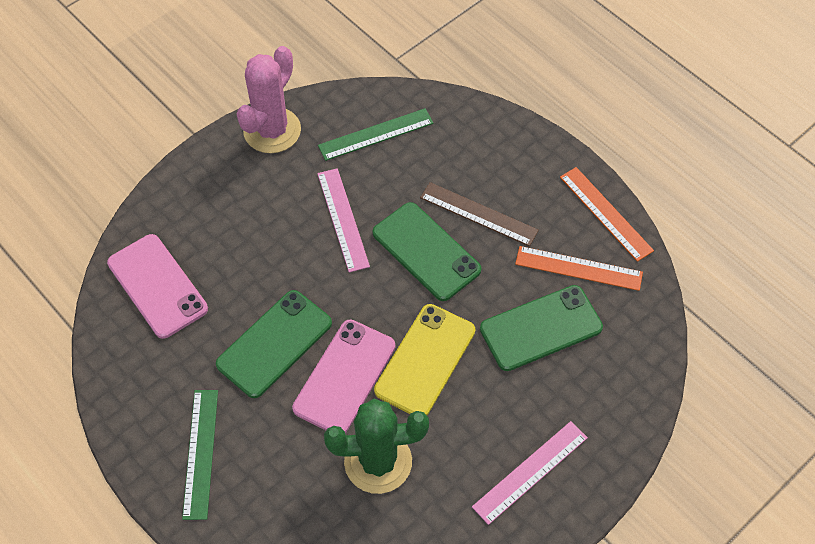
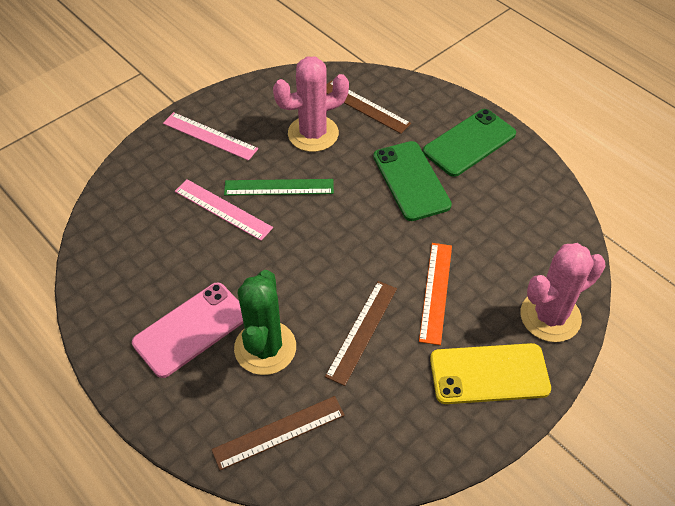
brown ruler: [420,182,539,246] = 1 -> [211,396,345,471] [325,281,397,386] [326,80,411,134] = 3
green phone: [216,290,332,398] [373,202,482,301] [480,285,603,371] = 3 -> [373,141,452,221] [423,109,516,177] = 2
green ruler: [182,390,218,520] [318,108,434,161] = 2 -> [224,179,334,196] = 1
orange ruler: [515,246,643,291] [560,167,654,262] = 2 -> [419,243,452,345] = 1
pink cactus: [237,46,301,153] = 1 -> [273,57,349,152] [521,243,605,342] = 2
pink phone: [107,234,208,339] [292,320,395,433] = 2 -> [132,282,243,378] = 1

